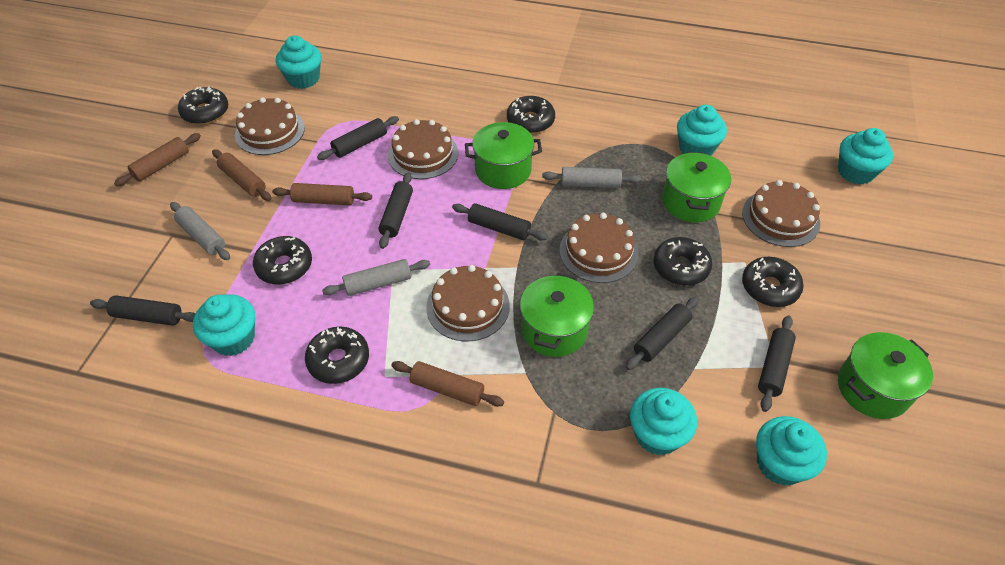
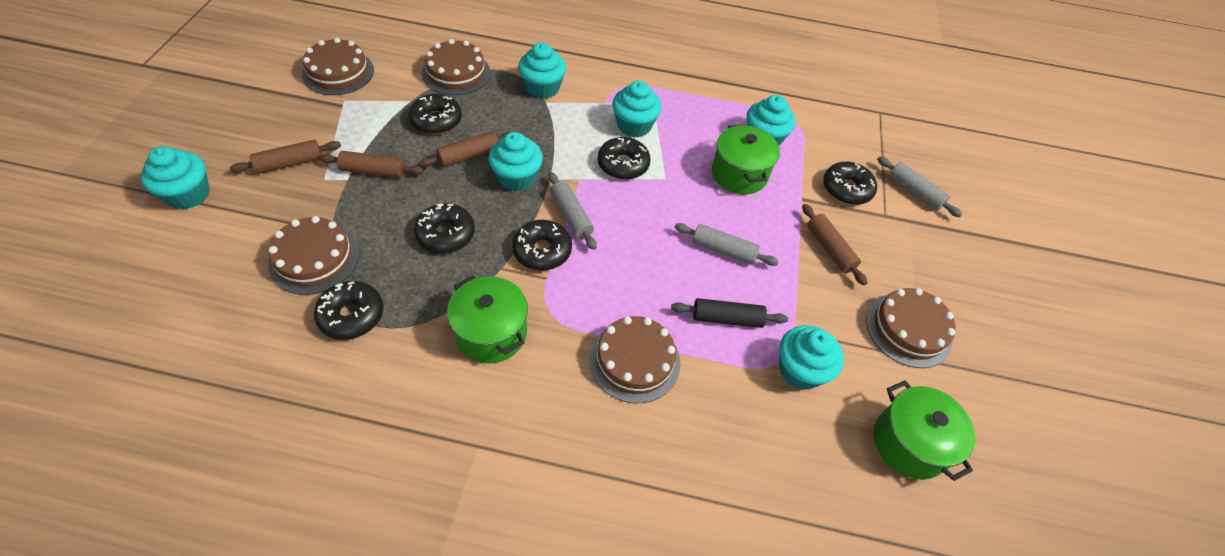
black rolling pin: [90,295,195,326] [317,116,399,160] [379,172,413,249] [452,203,548,241] [626,297,699,370] [758,315,796,412] = 6 -> [671,298,788,328] = 1
green pot: [465,122,542,189] [520,273,594,357] [662,152,731,222] [838,332,933,419] = 4 -> [447,275,528,363] [712,124,780,194] [874,380,976,481] = 3

